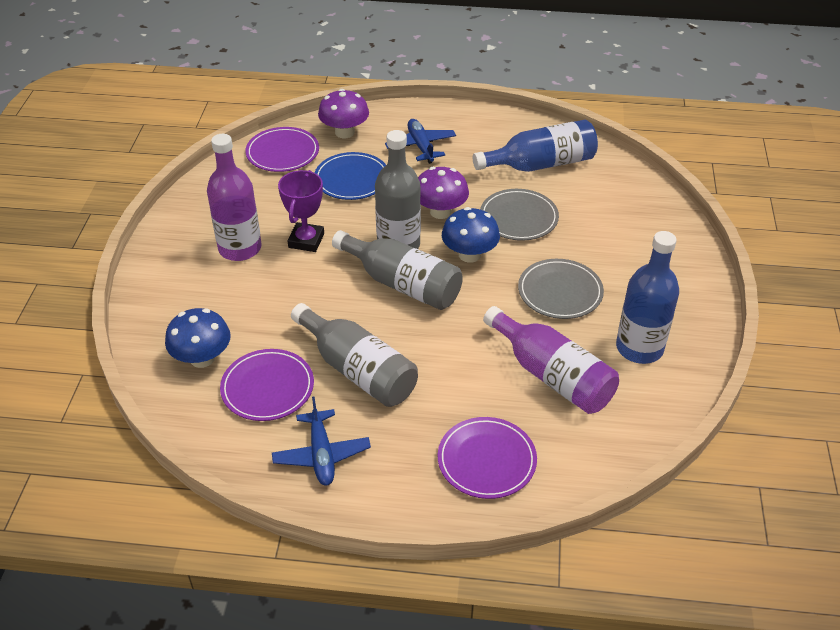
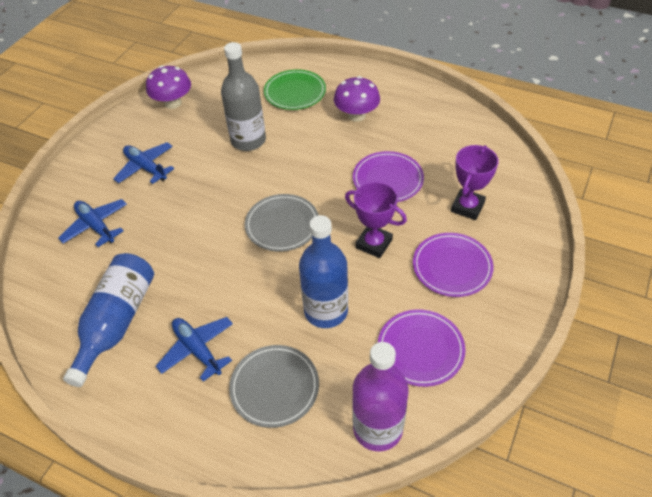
blue mushroom: [165,308,231,368] [442,207,500,263] = 2 -> none = 0
blue plane: [272,397,371,486] [385,119,456,164] = 2 -> [58,199,127,247] [113,142,174,184] [156,317,233,382] = 3
blue plate: [314,152,386,200] = 1 -> none = 0
green plate: none = 0 -> [264,69,326,110] = 1
grey bottle: [291,303,418,407] [332,230,463,310] [375,130,421,249] = 3 -> [221,42,266,151] = 1
purple bottle: [207,134,262,261] [483,306,619,414] = 2 -> [352,342,409,451] = 1
purple trophy: [278,170,324,252] = 1 -> [345,182,407,258] [451,145,499,220] = 2

